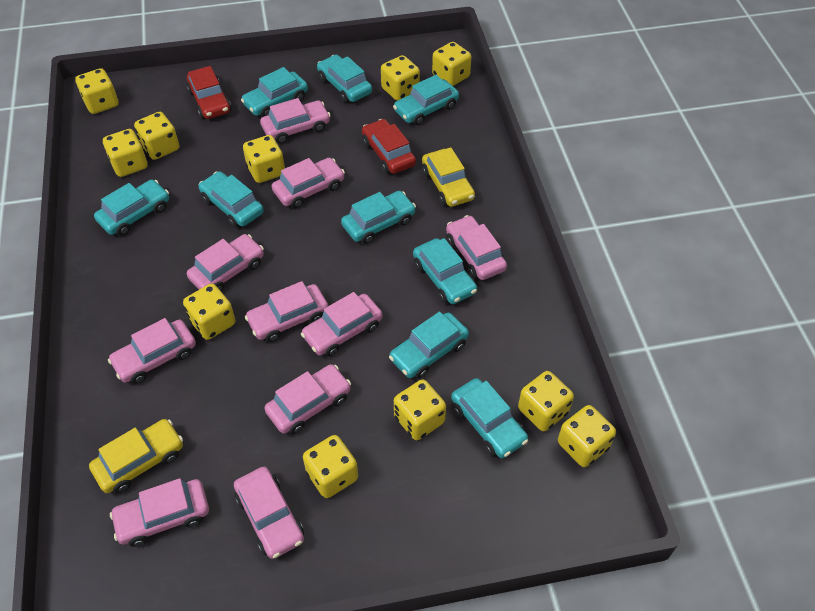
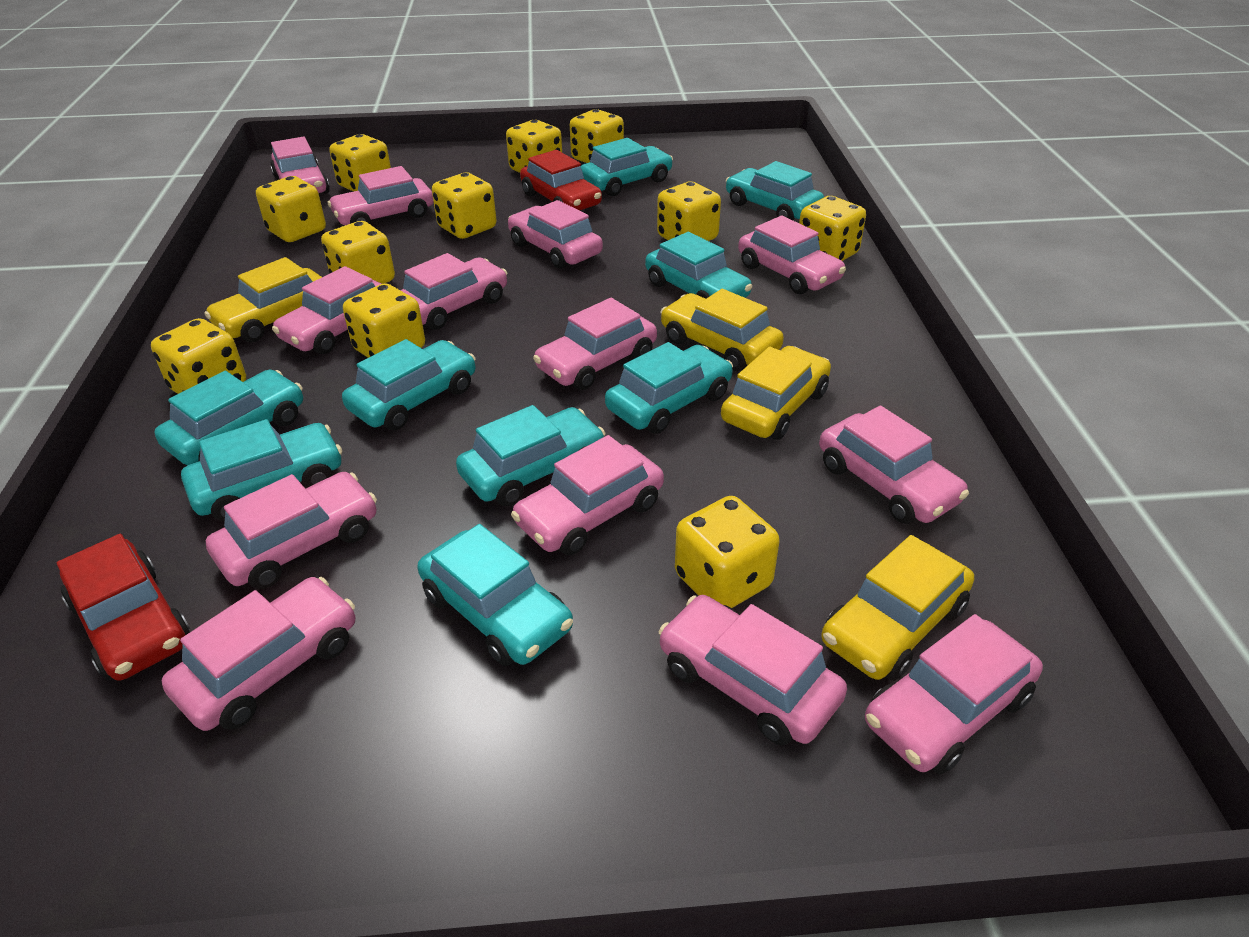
pink car: [108,318,196,384] [110,478,209,547] [187,234,264,292] [234,467,304,559] [245,281,328,342] [260,98,331,144] [264,364,351,434] [272,158,345,208] [301,292,383,357] [446,215,507,280] = 10 -> [162,577,355,731] [206,472,377,589] [270,137,330,194] [272,266,381,354] [328,166,433,225] [400,253,507,330] [508,200,603,269] [511,435,664,555] [533,298,657,390] [659,595,847,745] [738,216,846,294] [819,405,969,524] [865,614,1043,775] = 13
yellow car: [89,419,183,493] [422,147,475,207] = 2 -> [205,257,322,342] [660,289,784,371] [721,346,831,440] [821,535,974,681] = 4

